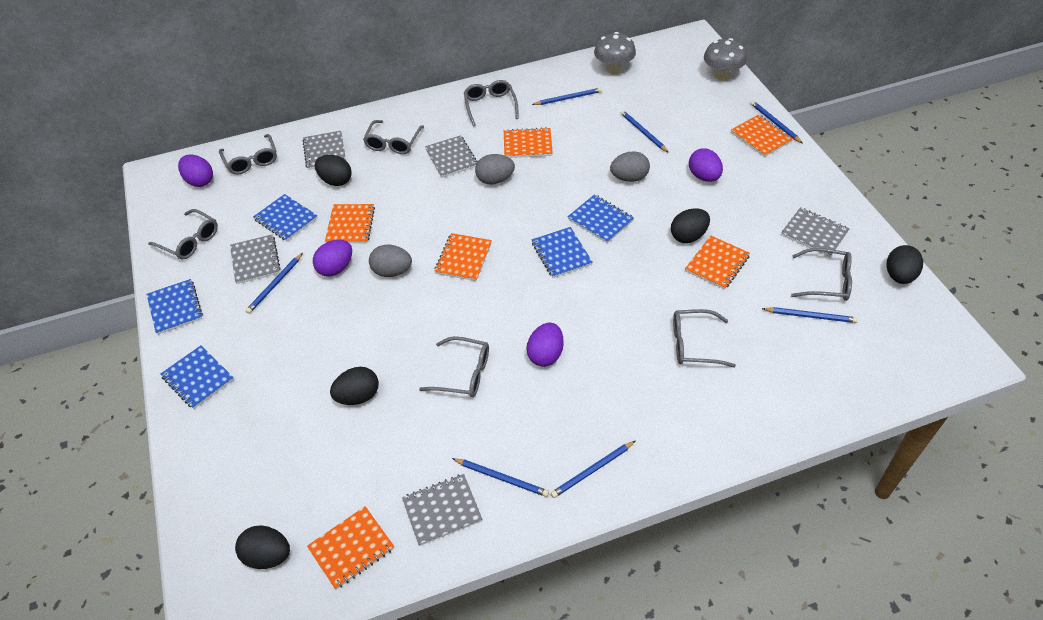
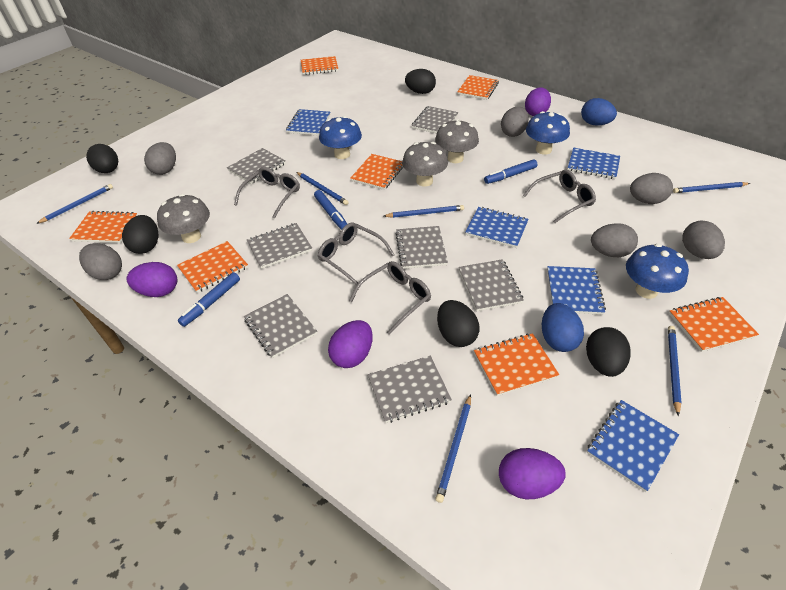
blue egg: none = 0 -> [542,303,584,352] [581,98,617,125] = 2
blue marker: none = 0 -> [178,272,240,327] [314,190,347,230] [484,159,537,184] = 3
blue mushroom: none = 0 -> [319,116,362,159] [526,111,570,155] [626,244,689,299] = 3
blue pencil: [245,253,303,314] [452,458,549,497] [532,88,602,105] [551,441,635,498] [620,110,669,153] [751,101,803,144] [762,307,858,323] = 7 -> [36,184,113,224] [296,172,348,205] [384,205,464,218] [435,394,471,503] [668,326,682,416] [673,182,750,193] = 6
grey egg: [369,245,412,277] [475,154,515,184] [610,151,650,182] = 3 -> [79,243,122,280] [144,142,176,175] [501,107,529,137] [591,223,638,257] [630,173,673,204] [682,221,725,259] = 6
grey glasses: [148,209,218,259] [219,134,277,174] [363,120,424,154] [419,336,489,397] [464,80,518,127] [673,309,736,368] [791,248,852,301] = 7 -> [234,167,300,219] [318,222,395,285] [349,261,431,335] [523,170,596,223] = 4
grey mushroom: [594,32,636,74] [704,38,747,81] = 2 -> [157,194,210,243] [402,142,448,187] [435,119,479,163] = 3
grey notebook: [230,235,281,284] [303,131,346,170] [402,474,482,546] [425,135,478,178] [781,207,849,257] = 5 -> [227,148,286,184] [243,294,317,358] [247,223,312,269] [368,356,452,423] [395,226,448,269] [412,106,459,134] [459,259,524,311] = 7
orange notebook: [307,506,394,590] [325,204,375,243] [434,233,492,281] [504,127,553,158] [685,236,750,290] [731,115,793,157] = 6 -> [69,211,138,243] [177,241,248,293] [301,56,338,75] [350,154,403,190] [457,75,499,100] [474,333,559,396] [669,297,759,352] = 7

